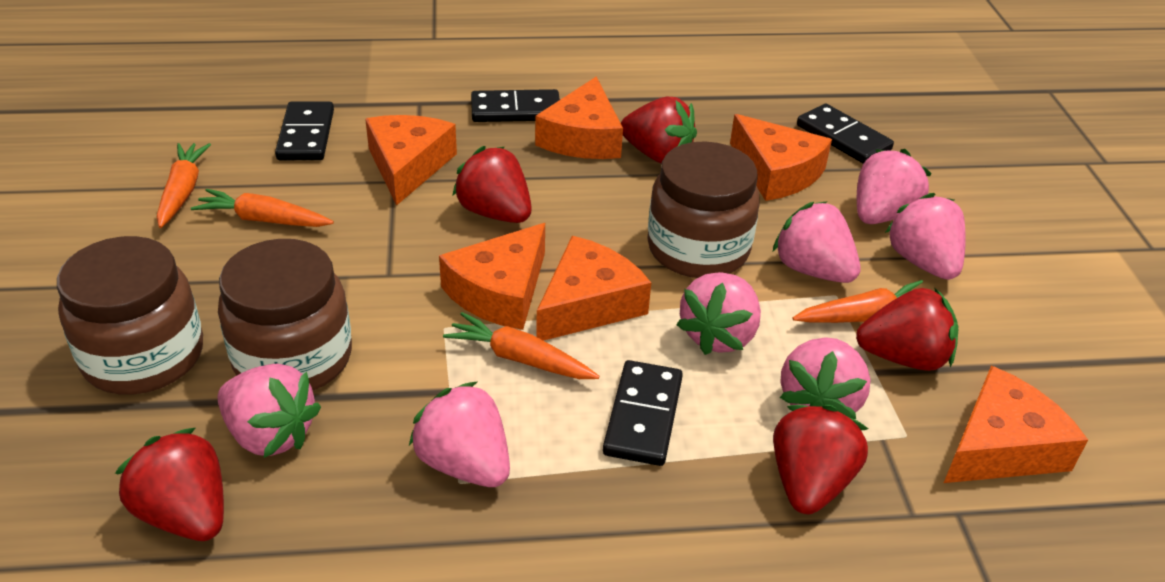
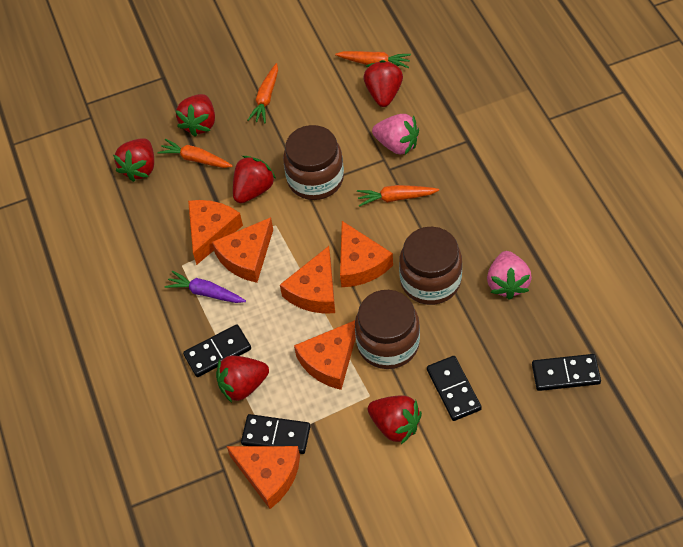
pink strawberry: [218,364,321,458] [409,381,510,487] [677,272,761,355] [773,201,861,283] [780,337,871,419] [857,149,932,224] [885,193,966,280] = 7 -> [372,114,419,155] [487,251,532,300] = 2
purple carrot: none = 0 -> [164,271,246,303] = 1
red strawberry: [115,428,224,541] [452,146,532,223] [621,97,697,164] [773,405,868,514] [856,288,958,371] = 5 -> [113,138,154,182] [175,94,215,137] [216,355,269,403] [233,156,276,203] [364,60,403,107] [368,395,422,444] = 6

